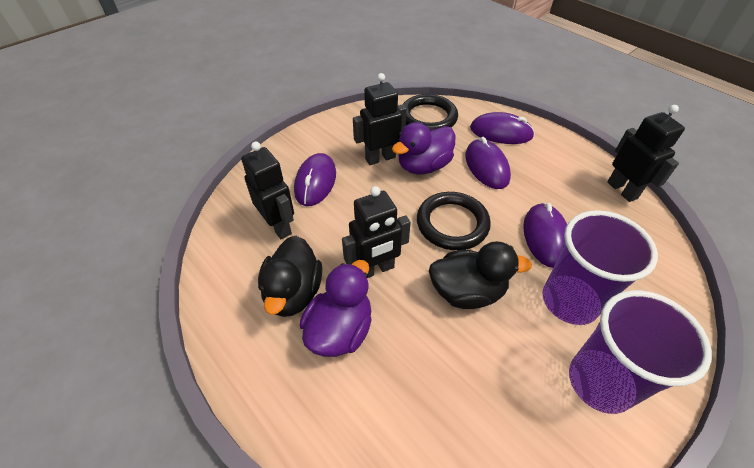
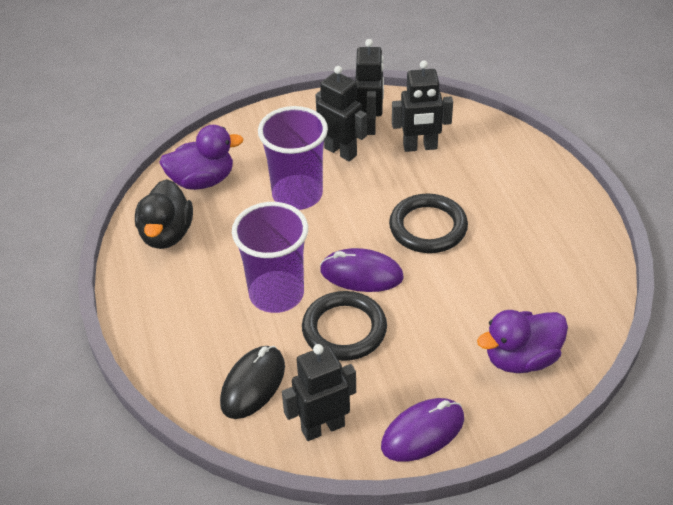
black duck: [258,236,322,317] [429,241,532,309] = 2 -> [135,179,193,249] = 1
black mouse: none = 0 -> [220,346,285,419] = 1
purple mouse: [294,153,336,206] [465,137,511,189] [470,112,535,144] [523,203,567,268] = 4 -> [320,248,404,292] [381,398,464,462] = 2

